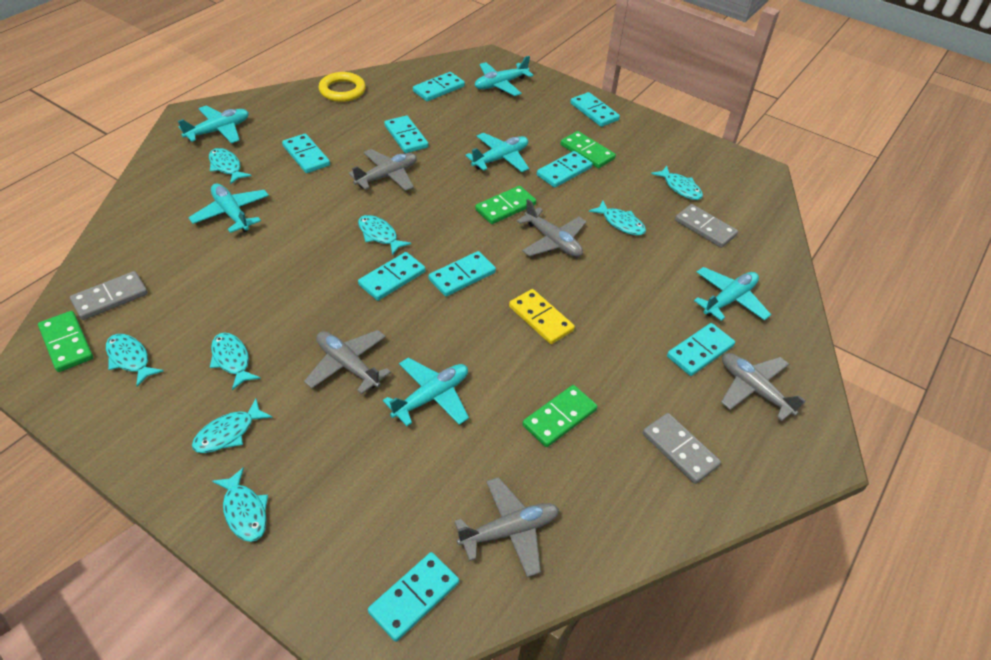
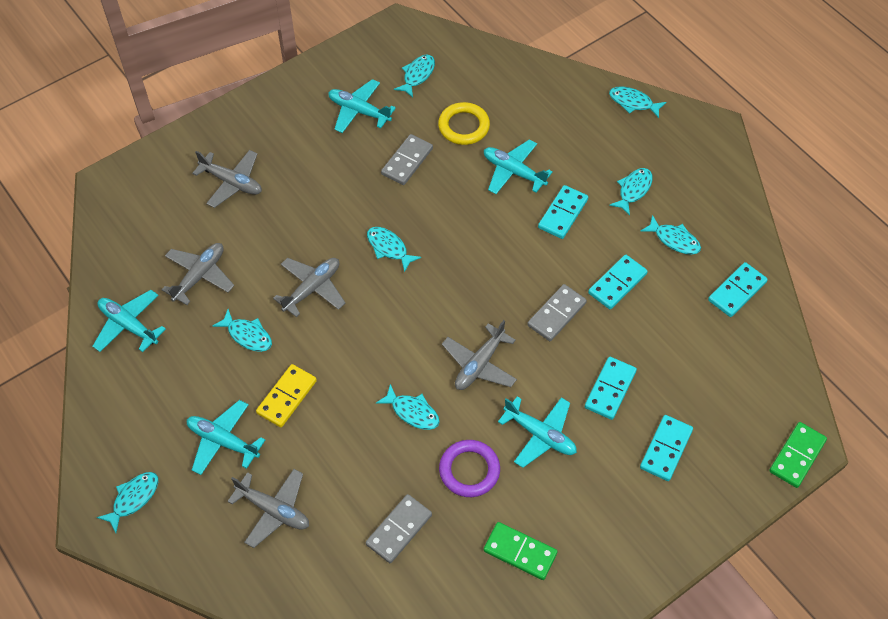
green domino: [38,311,93,372] [475,186,536,224] [522,385,598,447] [561,131,616,168] = 4 -> [484,522,557,580] [769,422,827,488] = 2
purple ring: none = 0 -> [439,440,500,497] = 1
turquoise domino: [282,134,330,173] [358,252,426,301] [368,552,459,642] [384,116,428,153] [413,72,465,101] [429,251,496,296] [537,151,592,188] [570,92,620,127] [667,323,735,376] = 9 -> [538,185,588,239] [585,357,637,420] [588,255,648,309] [640,415,693,481] [708,262,768,317] = 5
turquoise plane: [178,106,249,143] [188,183,269,233] [383,358,469,426] [465,133,529,172] [475,56,534,96] [694,267,771,321] = 6 -> [93,290,166,352] [187,400,265,475] [328,79,396,133] [484,139,552,194] [498,396,577,468] = 5

